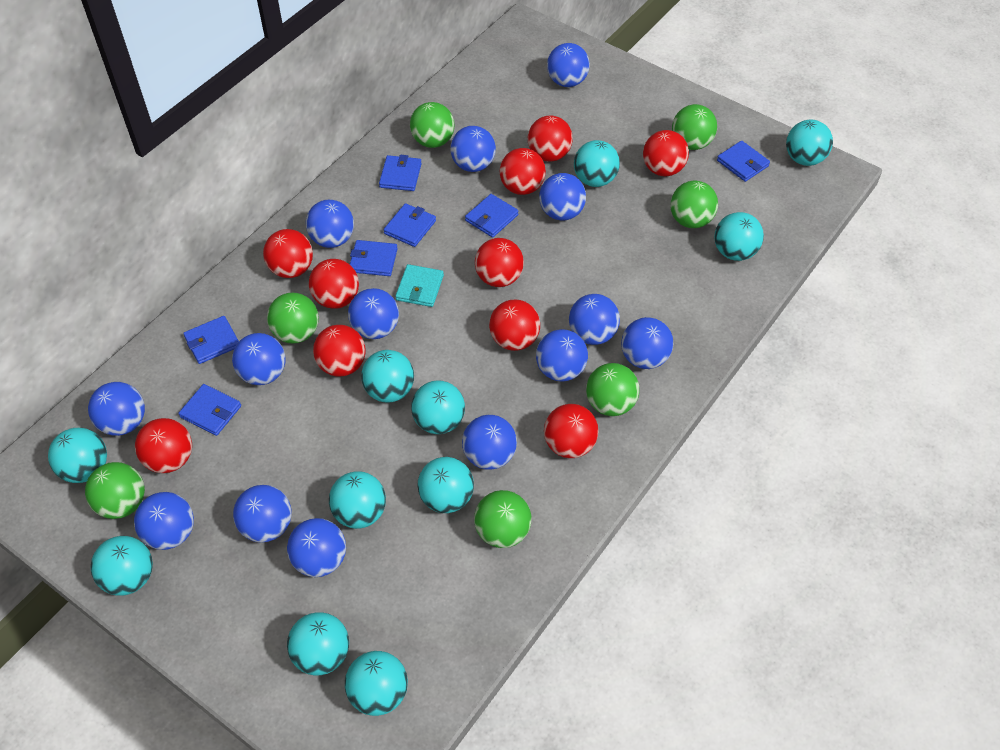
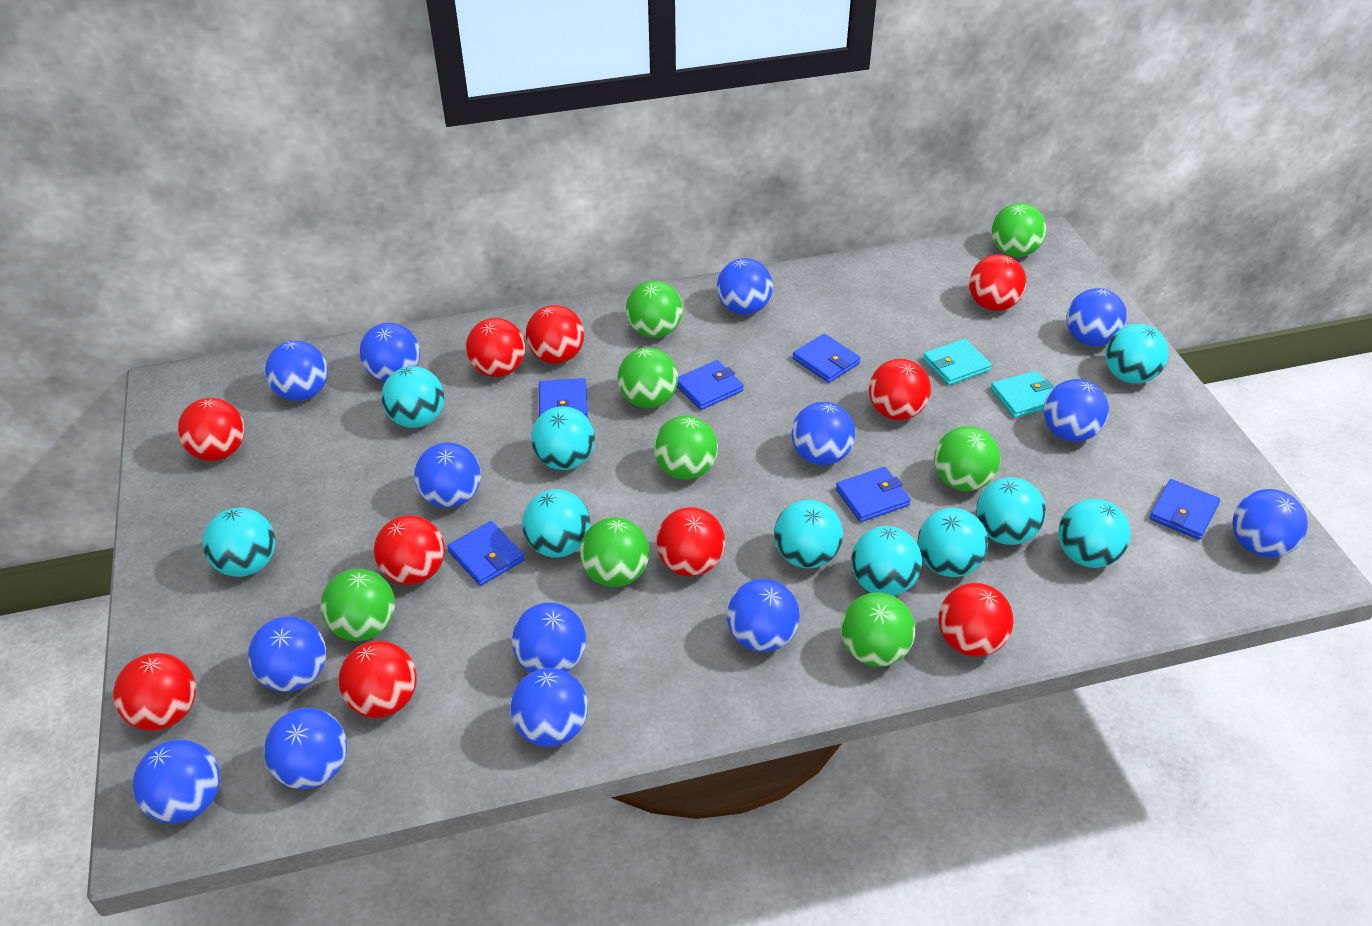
blue wallet: [179,384,241,436] [183,316,239,364] [350,240,398,276] [379,155,422,191] [384,203,436,247] [465,194,519,238] [717,141,770,182] = 7 -> [447,521,524,586] [539,378,588,418] [677,360,744,410] [793,333,861,383] [836,467,911,522] [1150,479,1220,540] = 6
green ball: [85,462,145,519] [267,292,319,344] [410,102,454,148] [474,490,531,548] [586,363,639,416] [670,181,718,228] [672,104,717,150] = 7 -> [320,569,395,641] [580,517,649,587] [617,348,678,408] [626,280,683,338] [654,415,718,480] [841,592,915,667] [934,426,1001,491] [992,203,1046,257] = 8
turquoise ball: [48,428,107,483] [91,536,153,596] [287,612,349,675] [329,471,386,529] [345,651,408,716] [361,350,414,403] [411,380,465,434] [418,457,474,513] [574,140,620,187] [714,212,764,261] [786,120,833,166] = 11 -> [202,508,276,577] [381,366,444,428] [522,489,590,557] [531,406,595,470] [774,500,843,569] [851,526,922,596] [918,508,988,577] [976,477,1046,545] [1058,499,1131,568] [1105,324,1169,384] = 10
turquoise wallet: [395,264,444,307] = 1 -> [923,339,992,385] [990,371,1054,418] = 2

